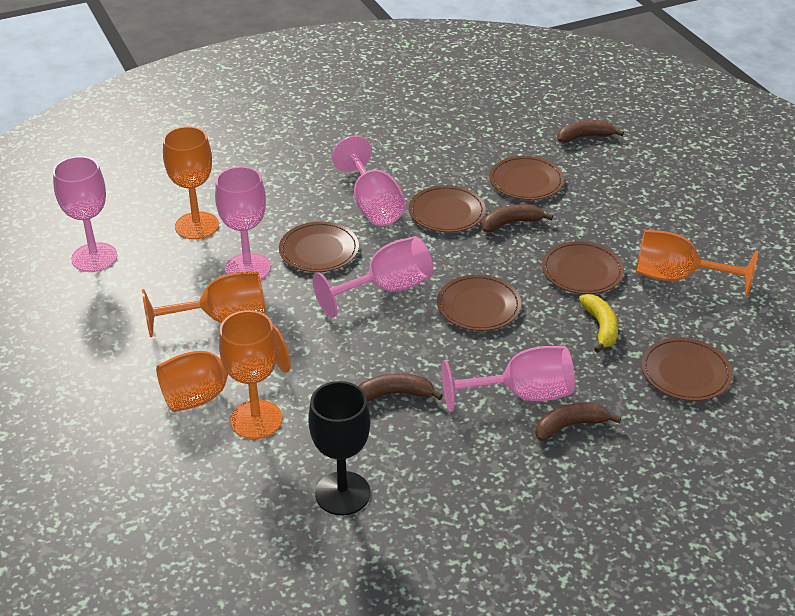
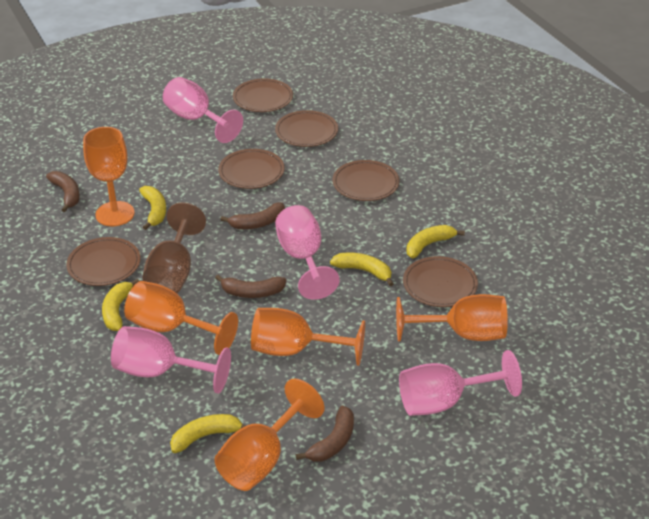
black goblet: [308,381,370,516] = 1 -> none = 0
brown goblet: none = 0 -> [142,202,206,293] = 1
pink goblet: [53,156,117,272] [215,166,271,280] [313,236,433,318] [332,136,406,226] [442,346,575,412] = 5 -> [111,326,231,394] [163,77,243,143] [275,205,340,300] [399,350,522,416] = 4
yellow banana: [579,294,619,353] = 1 -> [102,279,139,331] [139,186,166,230] [170,414,247,453] [330,252,394,286] [406,225,465,258] = 5

